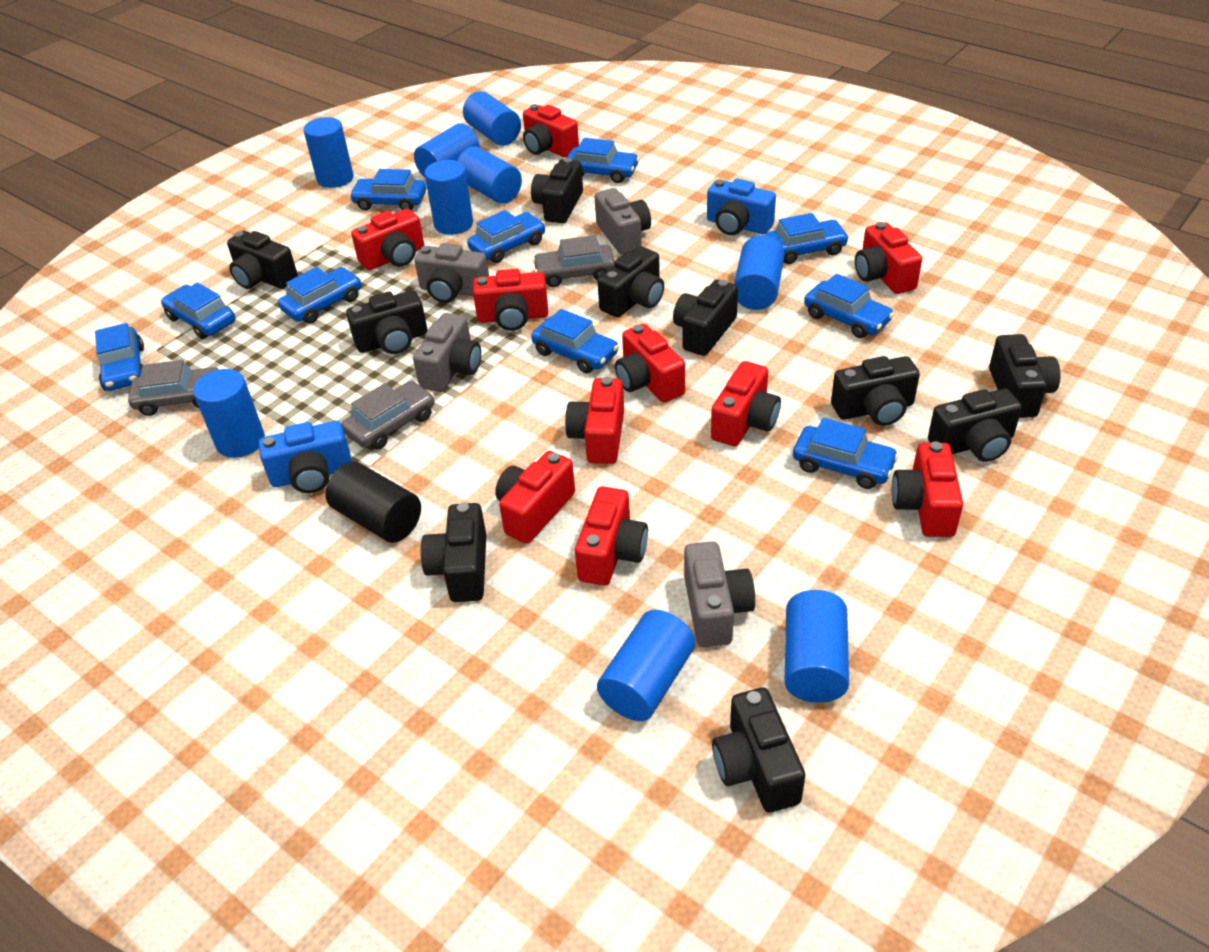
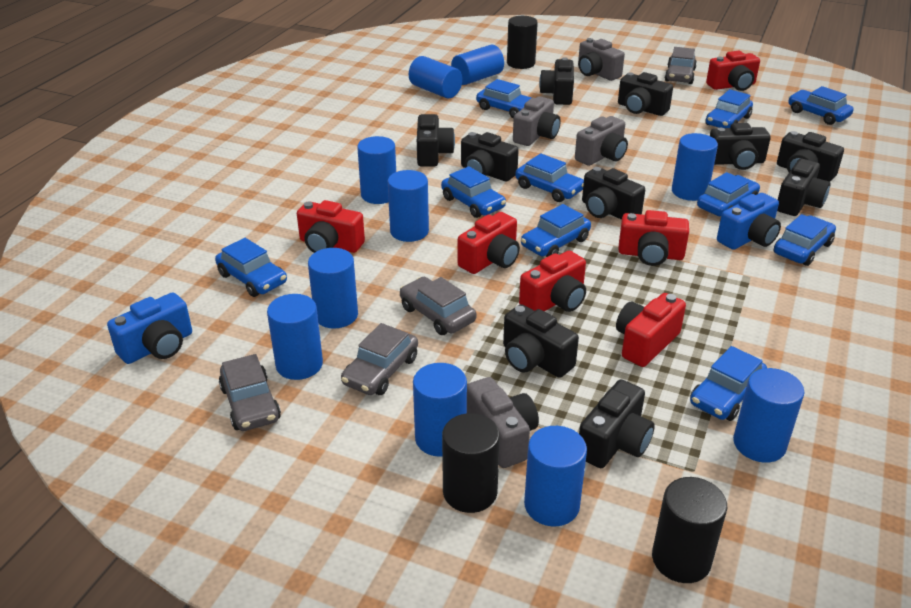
black cylinder: [325,462,421,543] = 1 -> [442,413,500,513] [507,16,538,69] [652,477,727,583] = 3
blue cylinder: [193,369,265,458] [303,117,354,188] [414,123,480,177] [425,160,473,235] [457,146,522,204] [463,91,521,146] [597,610,695,721] [734,235,784,310] [784,590,849,703] = 9 -> [267,294,323,380] [308,248,358,329] [357,136,396,204] [388,170,429,242] [409,56,462,99] [413,363,467,457] [451,45,504,85] [524,426,587,527] [672,133,718,201] [733,368,804,463] = 10
grey car: [128,360,219,416] [342,381,434,450] [532,235,615,287] = 3 -> [219,354,281,431] [341,323,418,395] [400,277,476,335] [665,47,697,84] = 4
red camera: [351,209,424,270] [473,269,548,331] [495,451,575,544] [523,104,579,158] [565,377,624,464] [575,487,648,586] [615,324,685,403] [711,361,781,446] [855,222,922,294] [892,441,963,537] = 10 -> [297,200,365,253] [458,212,520,274] [519,251,586,312] [616,293,686,367] [618,210,689,266] [706,51,760,91] = 6

